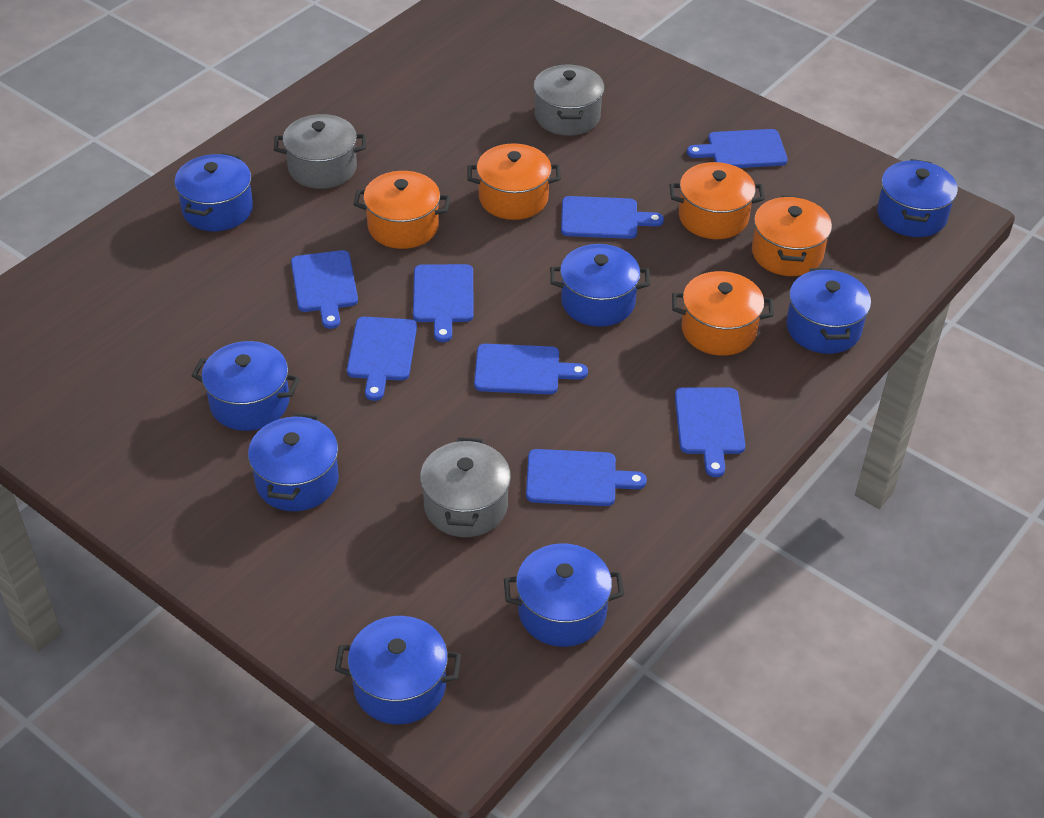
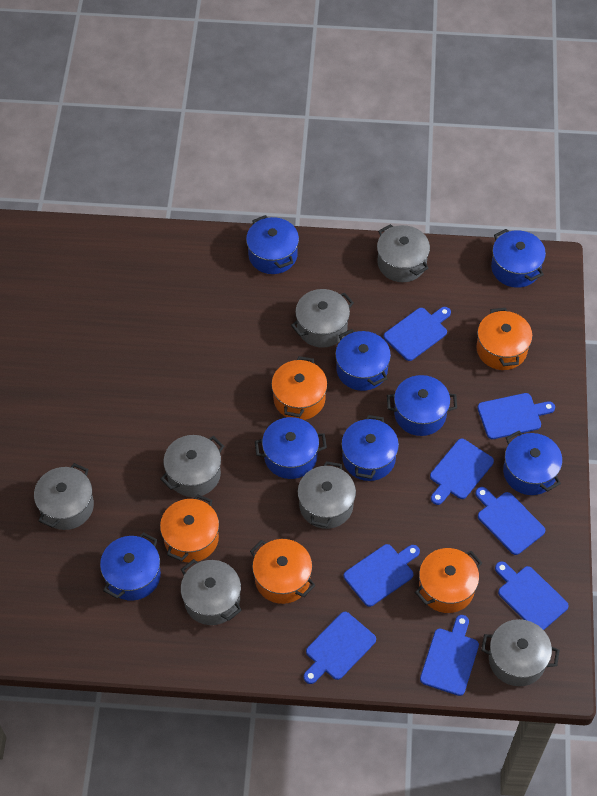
grey pot: [274,114,366,189] [420,437,511,537] [534,64,604,136] = 3 -> [34,463,94,530] [160,435,224,497] [181,559,242,625] [291,289,354,348] [298,461,356,529] [377,224,430,282] [481,619,560,686] = 7

